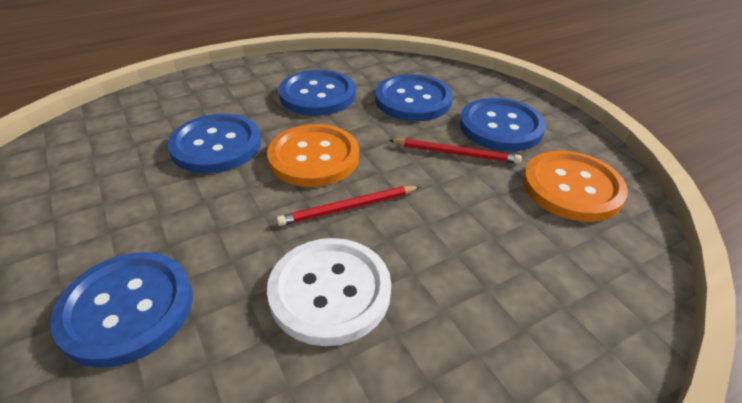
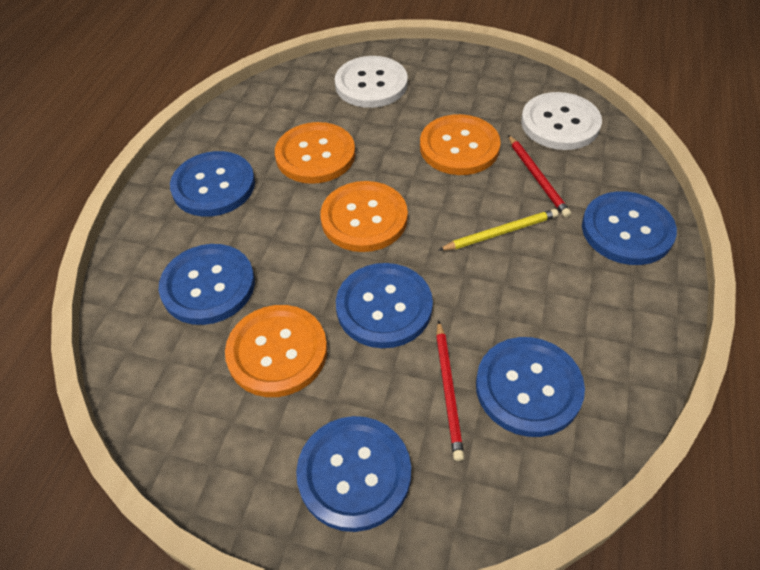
blue button: [50,252,193,368] [168,114,261,173] [279,70,356,116] [375,74,453,121] [460,98,546,151] = 5 -> [159,244,255,325] [170,151,255,217] [296,416,411,532] [336,263,433,348] [476,337,585,437] [582,191,677,265] = 6
orange button: [267,124,359,187] [523,151,628,222] = 2 -> [225,305,327,397] [275,122,355,184] [320,181,408,252] [420,114,501,175] = 4
white button: [267,238,391,346] = 1 -> [335,56,408,108] [521,92,602,150] = 2
yellow pencil: none = 0 -> [439,209,558,251] = 1

